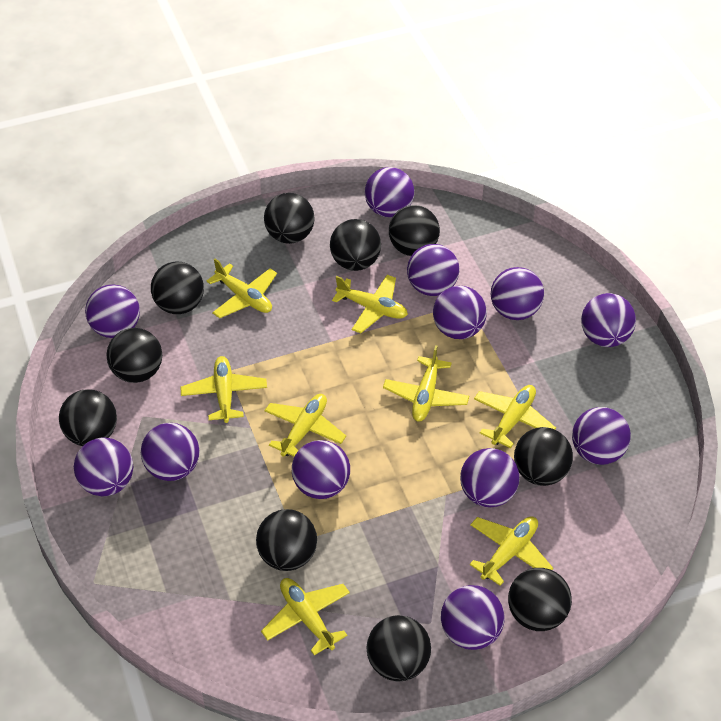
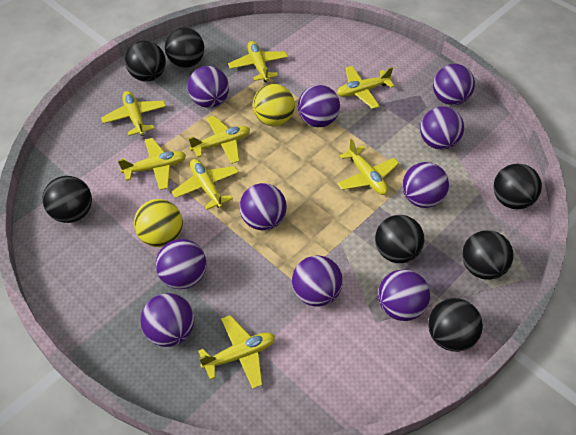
black ball: [59,389,117,446] [106,328,162,383] [151,262,204,314] [256,509,317,571] [264,193,315,244] [330,219,381,271] [366,615,431,681] [389,205,440,256] [508,568,572,631] [514,427,573,486] = 10 -> [42,176,92,223] [125,40,166,82] [165,27,204,68] [375,215,424,263] [428,298,483,352] [462,230,514,280] [493,164,542,209] = 7
purple ball: [74,437,133,496] [85,284,140,338] [141,423,199,481] [292,440,350,499] [365,167,414,217] [407,244,459,296] [433,286,487,339] [441,585,504,650] [460,448,520,507] [491,267,544,320] [572,407,631,465] [581,293,636,347] = 12 -> [140,293,194,347] [156,239,206,289] [188,66,229,108] [239,183,287,230] [292,255,343,307] [298,85,340,127] [378,269,430,321] [402,162,449,208] [420,106,464,150] [433,64,475,105] = 10
yellow ball: none = 0 -> [134,199,183,247] [253,84,295,126] = 2

